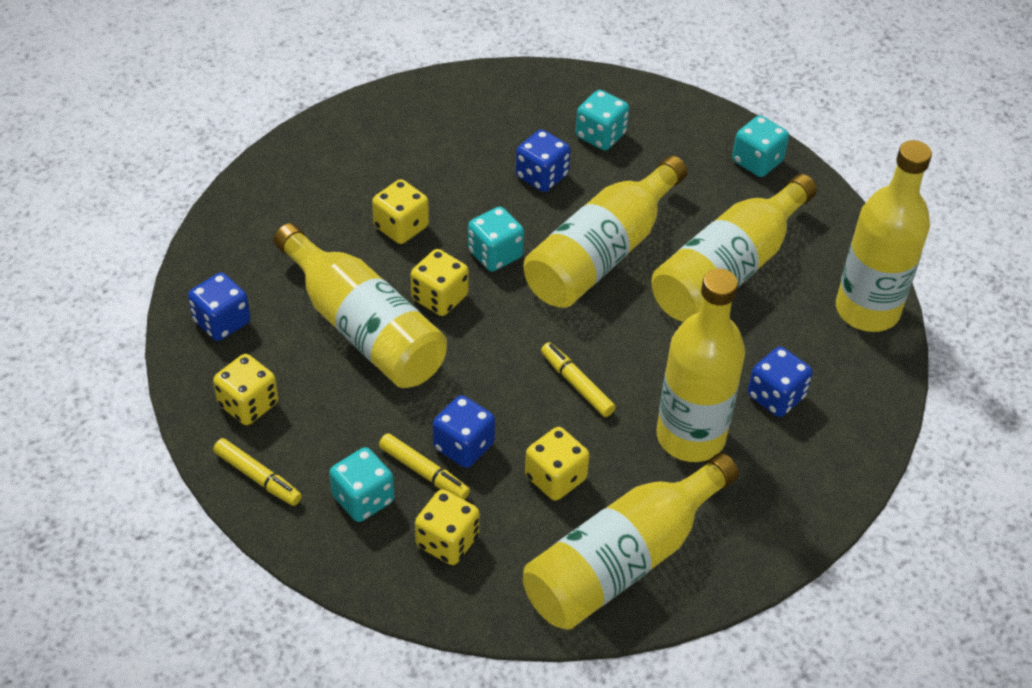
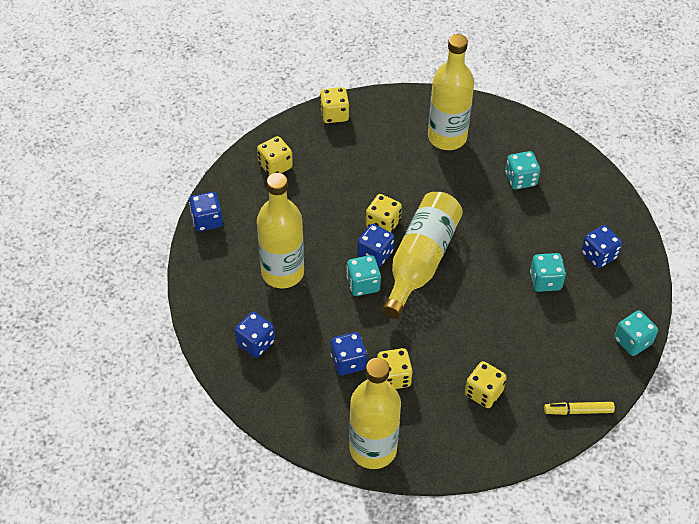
blue dice: [188,273,250,341] [433,395,495,468] [516,129,571,192] [748,347,813,417] = 4 -> [189,192,223,231] [234,312,275,358] [330,332,367,375] [357,224,394,267] [581,225,622,268] = 5
yellow bottle: [273,223,447,388] [523,156,687,308] [523,453,739,630] [651,174,817,322] [657,269,745,462] [836,140,932,332] = 6 -> [257,173,304,288] [349,358,401,469] [382,192,463,319] [428,34,474,150] = 4
yellow marker: [213,438,302,506] [379,433,470,500] [541,342,616,417] = 3 -> [544,402,615,415] = 1

